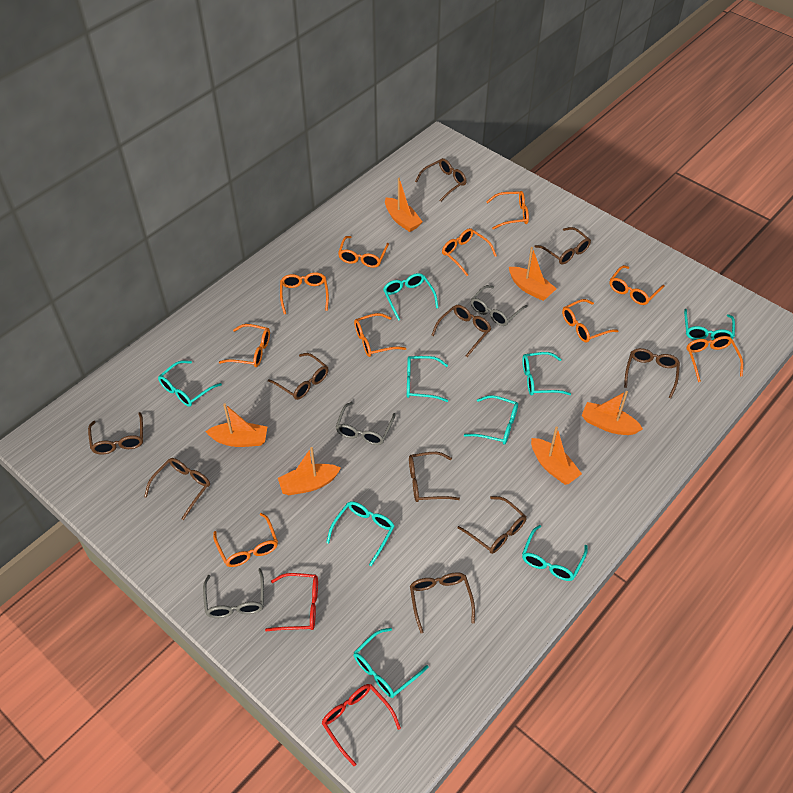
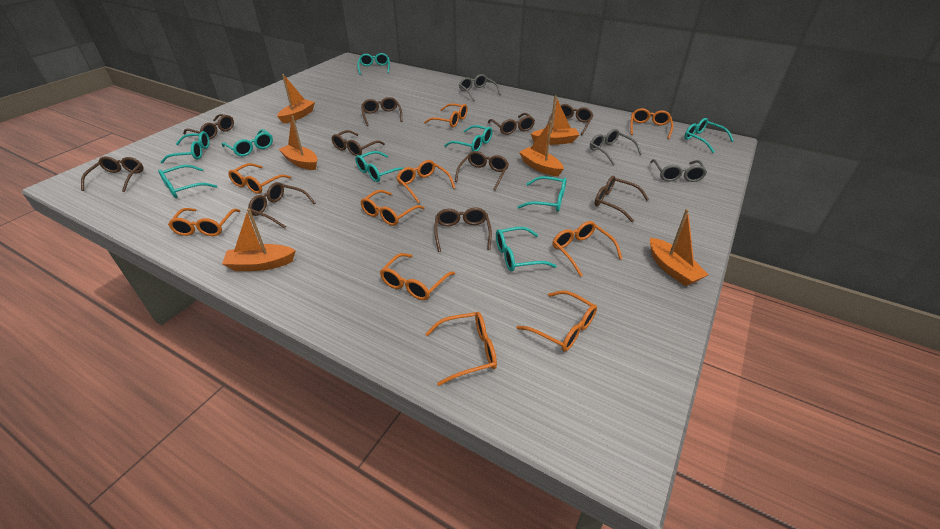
red glasses: [265,573,318,631] [322,684,401,766] = 2 -> none = 0

